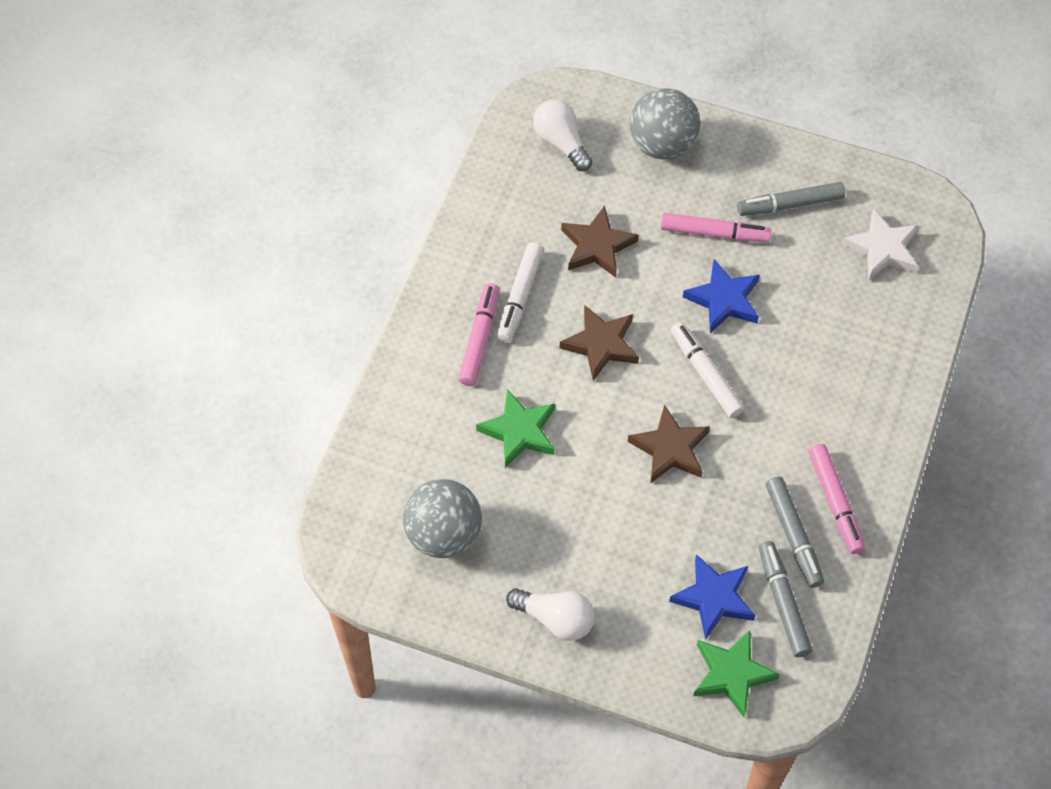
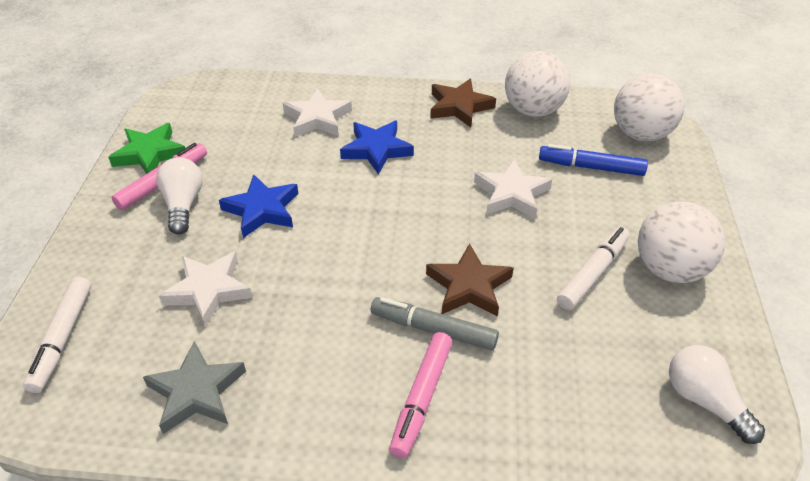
blue marker: none = 0 -> [539,144,648,176] = 1
brown star: [560,305,639,380] [561,205,639,278] [628,405,710,483] = 3 -> [426,243,514,317] [430,79,496,128] = 2
green star: [476,389,555,468] [693,630,780,717] = 2 -> [108,123,185,174] = 1
grey ball: [403,479,482,558] [630,88,700,160] = 2 -> none = 0
grey marker: [737,182,845,216] [759,541,812,657] [766,476,824,588] = 3 -> [371,297,499,350] = 1
grey star: none = 0 -> [143,341,246,434] = 1
pink marker: [459,283,499,386] [661,213,771,242] [809,444,865,554] = 3 -> [112,143,207,210] [389,332,453,458] = 2
white ball: none = 0 -> [505,51,570,117] [614,73,684,141] [638,201,725,283] = 3
white star: [842,208,919,281] = 1 -> [159,252,253,327] [282,88,352,137] [474,159,552,219] = 3

